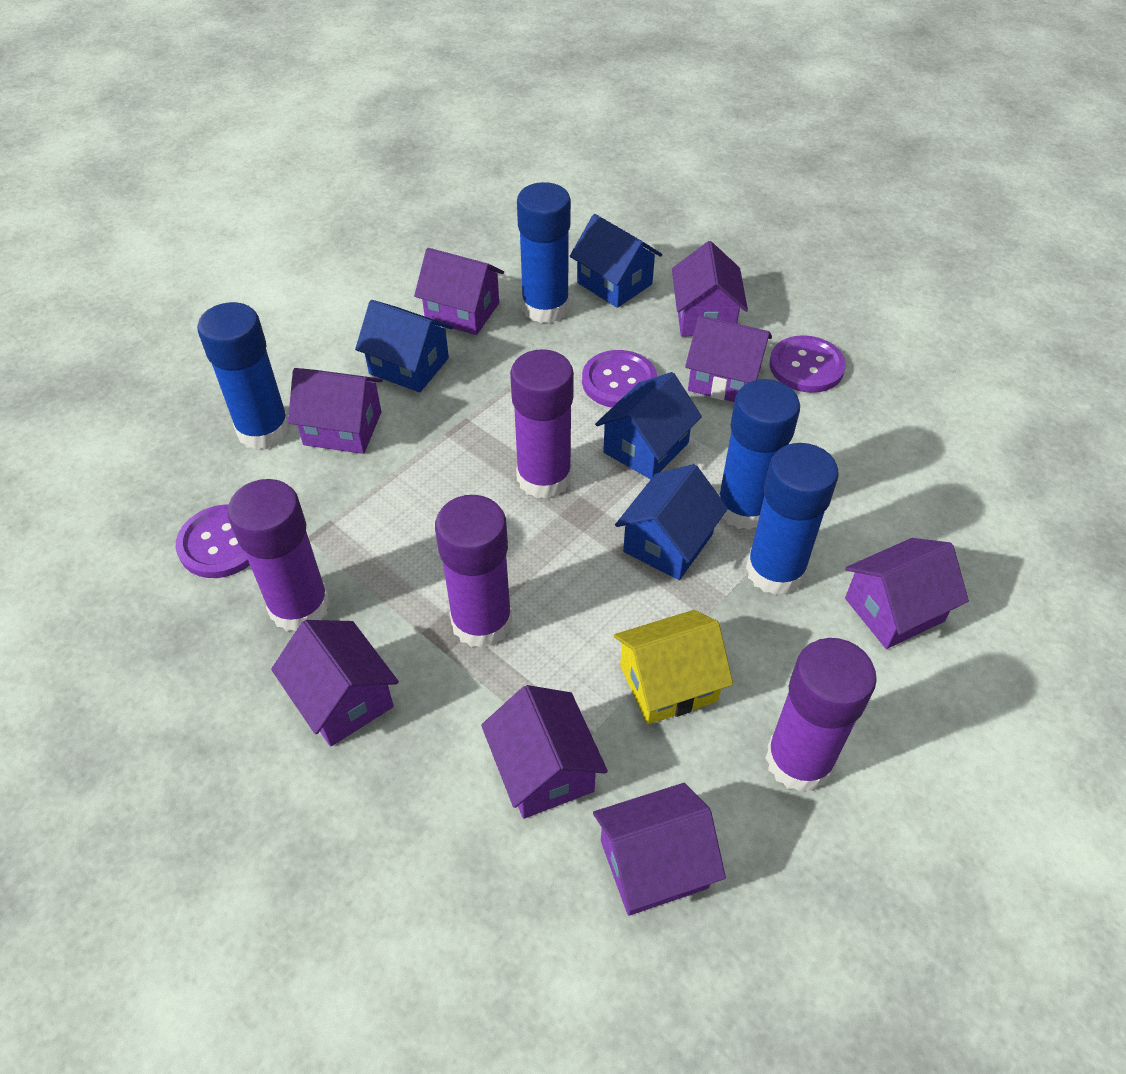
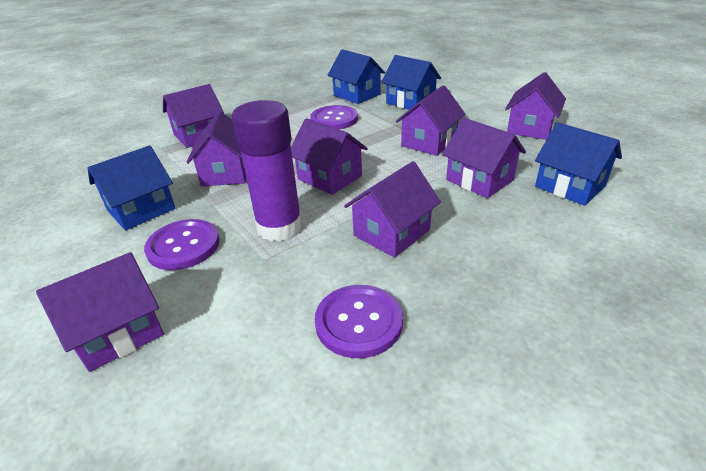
blue glue stick: [197,302,291,450] [517,182,571,323] [718,379,800,530] [746,443,839,595] = 4 -> none = 0
purple glue stick: [227,479,330,632] [435,495,513,648] [510,349,574,499] [765,638,877,792] = 4 -> [232,100,303,242] = 1
yellow house: [614,610,733,725] = 1 -> none = 0

